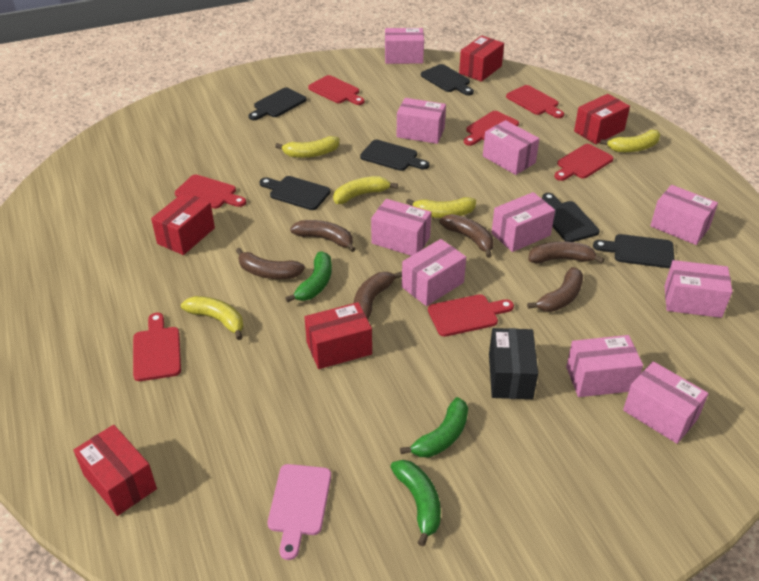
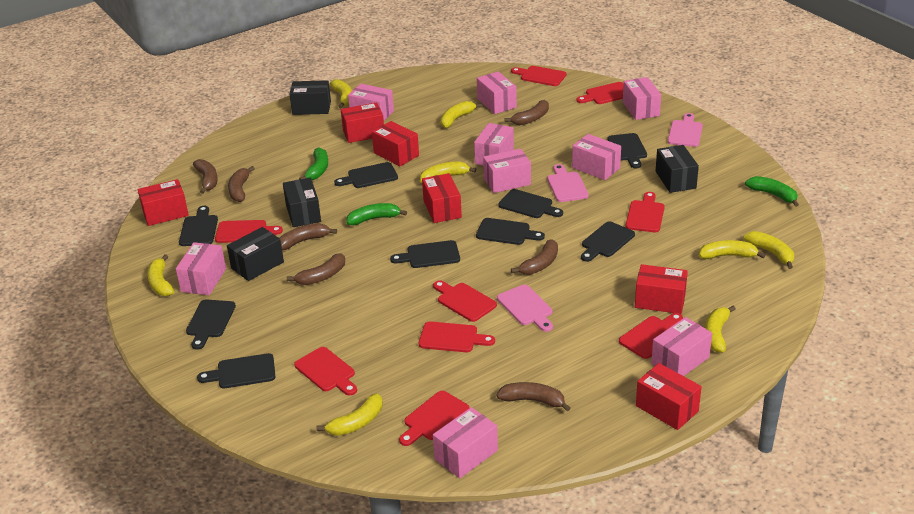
black box: [489,328,538,399] = 1 -> [227,227,284,281] [283,178,321,227] [289,80,331,115] [656,145,699,193] = 4
black cutting board: [248,87,307,120] [259,176,331,210] [360,140,430,171] [421,64,474,96] [542,193,600,242] [593,234,674,268] = 6 -> [179,206,218,246] [186,299,236,350] [197,353,275,388] [334,162,398,188] [390,240,460,268] [476,218,545,245] [498,189,563,218] [581,221,635,262] [607,133,647,168] = 9
brown banana: [236,248,305,279] [290,220,356,252] [354,271,402,320] [440,214,494,258] [527,267,583,312] [528,241,604,264] = 6 -> [193,159,218,194] [228,166,255,202] [280,223,337,250] [287,253,345,285] [497,382,570,412] [505,100,549,125] [511,239,558,275] = 7
pink box: [371,199,431,256] [385,28,424,64] [397,98,446,144] [402,239,466,306] [483,120,539,175] [492,192,555,252] [566,335,643,397] [623,361,709,444] [650,185,718,245] [664,260,732,318] = 10 -> [176,242,226,295] [348,84,394,121] [433,407,498,478] [474,123,514,166] [477,71,517,114] [483,149,531,193] [572,134,621,180] [623,77,661,120] [651,317,712,376] = 9
pink cutting board: [268,464,331,560] = 1 -> [497,285,553,332] [547,164,589,202] [668,113,703,147] = 3
red box: [73,425,157,516] [151,192,215,255] [305,302,372,369] [459,36,504,82] [574,94,630,144] = 5 -> [138,179,189,226] [341,102,384,143] [372,121,419,166] [422,173,462,223] [635,264,688,314] [636,363,702,430] = 6
red cutting board: [133,313,181,381] [175,175,246,209] [308,75,365,105] [428,294,514,337] [464,111,519,146] [506,85,564,118] [554,144,614,181] = 7 -> [215,220,283,243] [294,347,357,396] [399,391,470,446] [419,321,495,352] [433,280,497,322] [511,66,567,86] [576,82,624,104] [619,313,683,359] [626,192,665,232] = 9
yellow banana: [181,296,244,340] [275,136,339,158] [333,176,398,204] [406,197,476,218] [600,130,660,152] = 5 -> [147,254,174,296] [316,393,382,436] [330,79,352,108] [420,162,476,183] [440,101,482,128] [699,240,766,259] [705,306,736,353] [744,231,794,269] = 8

